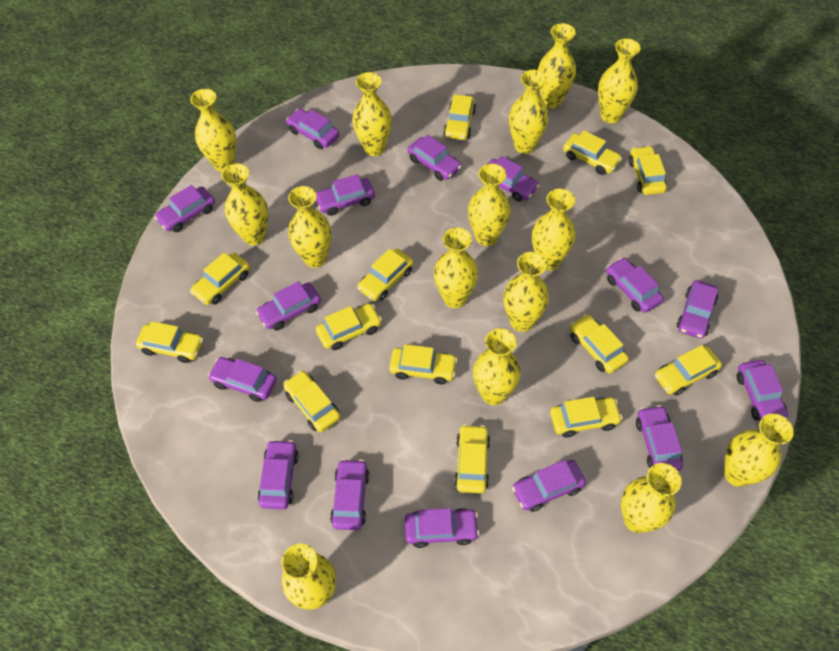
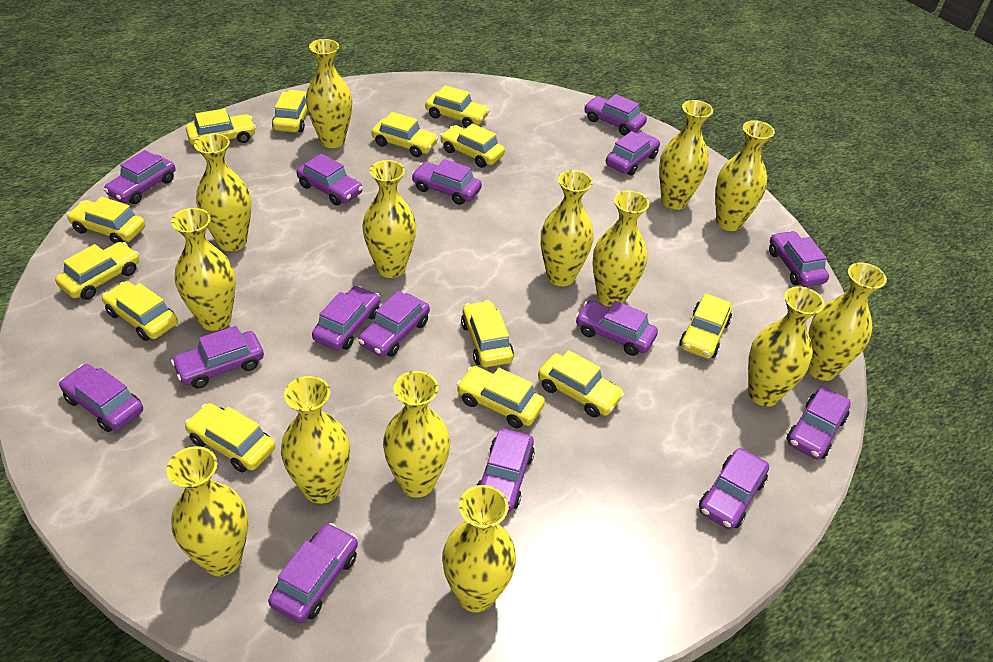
yellow vase: [190,89,236,172] [221,163,268,246] [281,544,336,610] [288,186,332,268] [352,72,392,156] [434,227,478,308] [468,164,511,246] [473,328,521,405] [503,252,549,332] [509,70,549,154] [532,188,576,271] [538,23,576,108] [598,38,641,123] [621,463,682,533] [724,414,794,487] = 15 -> [166,446,248,576] [171,208,236,331] [194,133,251,251] [281,376,350,504] [306,39,352,148] [362,160,416,278] [383,371,450,498] [442,485,516,613] [541,170,594,286] [593,191,649,307] [659,100,713,210] [715,120,775,231] [748,286,824,407] [807,262,887,381] = 14

